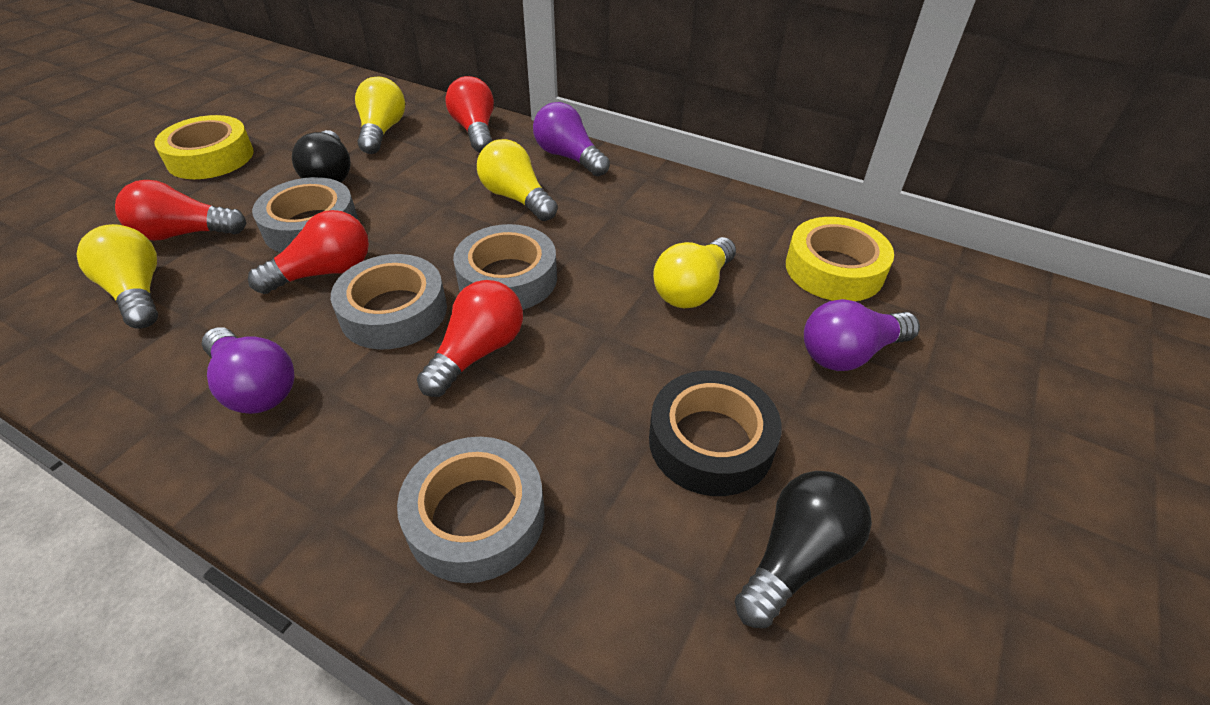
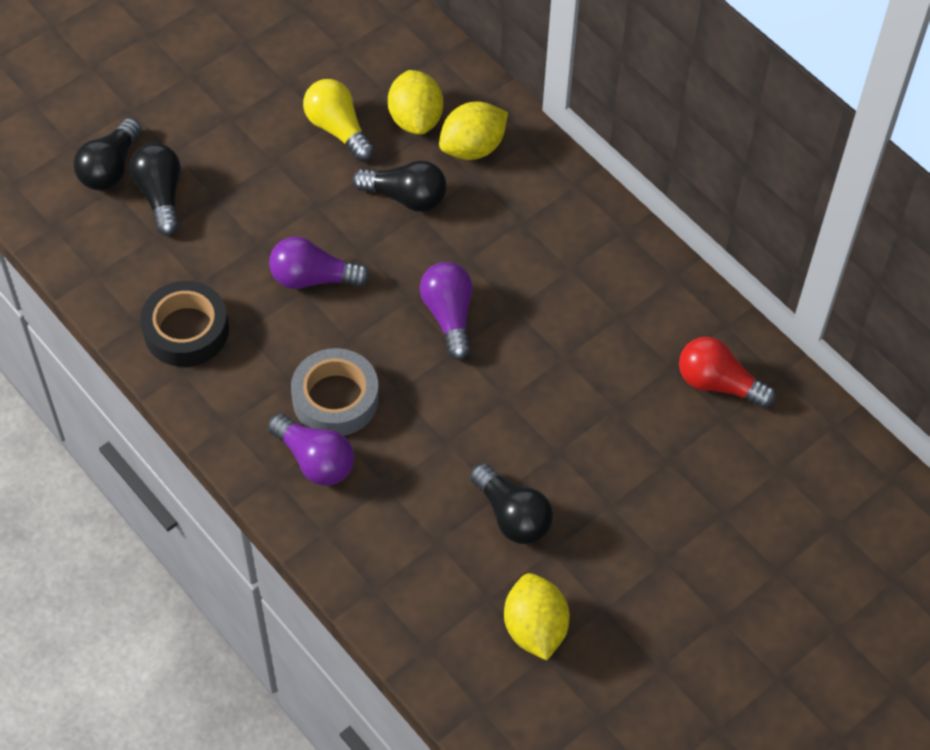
black light bulb: [292,130,351,182] [735,471,872,628] = 2 -> [74,118,142,190] [129,143,181,236] [353,160,447,212] [470,463,553,544] = 4
grey tape: [252,177,358,253] [331,254,447,350] [397,437,545,583] [453,224,557,310] = 4 -> [291,348,379,436] = 1
red light bulb: [115,180,246,241] [248,210,369,294] [417,280,523,397] [445,76,494,152] = 4 -> [679,337,776,408] = 1
yellow lemon: none = 0 -> [388,70,443,135] [439,101,508,160] [504,573,570,661] = 3
yellow light bulb: [76,224,158,328] [355,76,405,154] [477,139,558,221] [653,237,736,308] = 4 -> [303,79,374,161] = 1
yellow tape: [154,115,254,179] [786,217,894,301] = 2 -> none = 0

